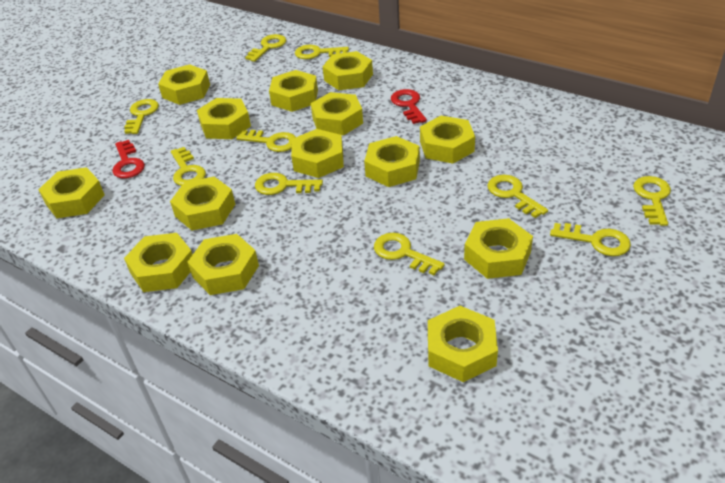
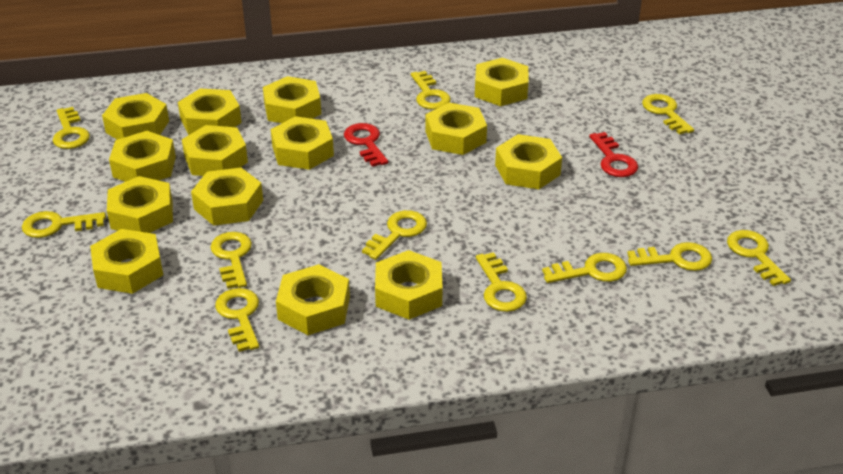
yellow key: [124,99,159,134] [171,147,206,186] [236,130,296,152] [245,34,286,62] [255,173,323,195] [295,45,349,59] [374,233,445,275] [487,175,548,218] [550,223,631,256] [633,176,671,226] = 10 -> [22,211,106,238] [53,107,90,149] [210,232,252,289] [215,288,259,352] [362,210,427,260] [411,71,451,110] [476,252,527,312] [542,253,627,283] [627,242,712,271] [642,94,694,135] [727,230,791,286] = 11

